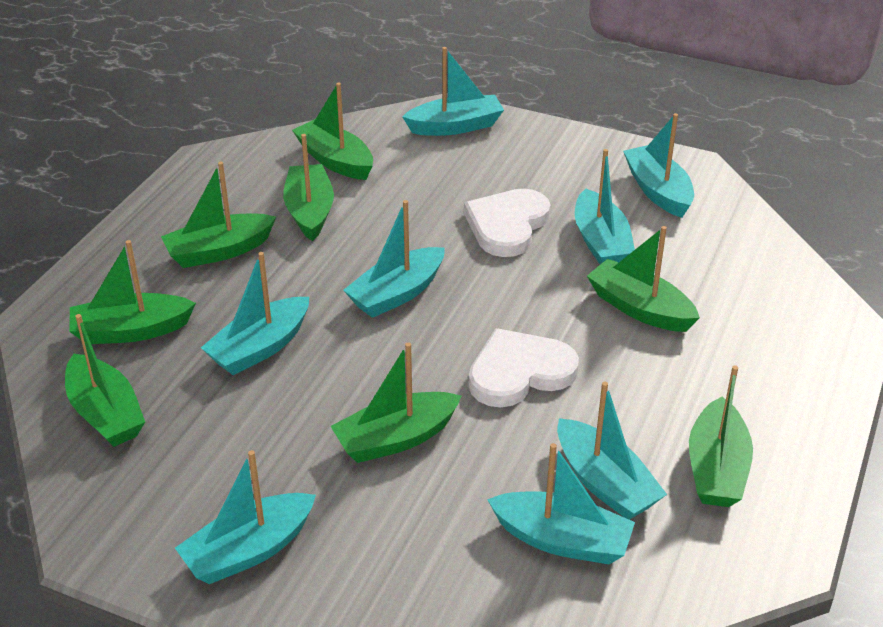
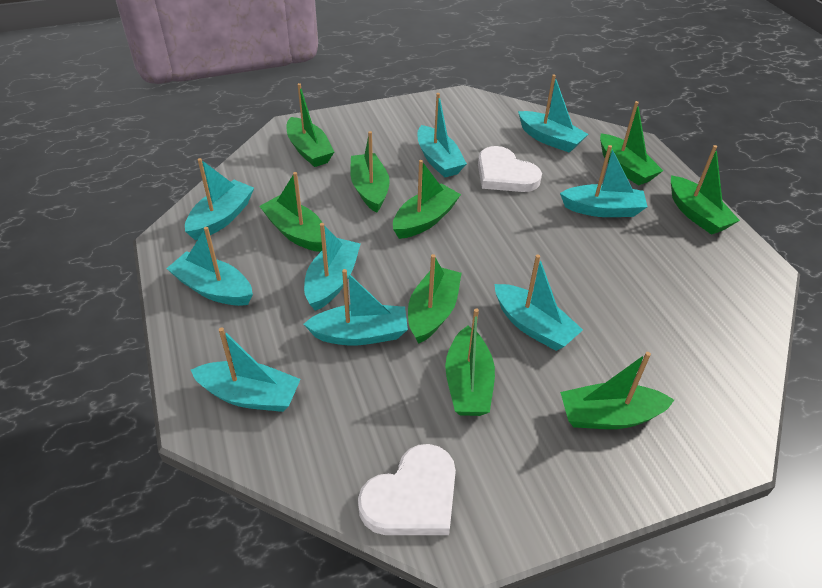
green boat: [65,314,145,447] [69,240,196,344] [161,162,276,268] [283,134,334,241] [292,82,373,180] [330,342,462,463] [587,226,700,332] [689,365,753,507] = 8 -> [259,172,322,252] [287,83,334,167] [350,131,390,213] [393,160,461,239] [408,254,462,344] [445,308,495,416] [560,352,674,429] [600,101,663,185] [671,145,740,235] = 9
turquoise boat: [175,450,316,584] [201,252,309,375] [343,200,445,318] [402,47,504,136] [487,443,635,564] [557,381,667,520] [575,149,635,264] [623,113,694,218] = 8 -> [166,227,253,306] [185,158,254,240] [191,327,301,412] [303,269,408,346] [304,223,360,311] [417,93,467,178] [495,254,583,351] [518,75,588,153] [560,145,647,217] = 9

